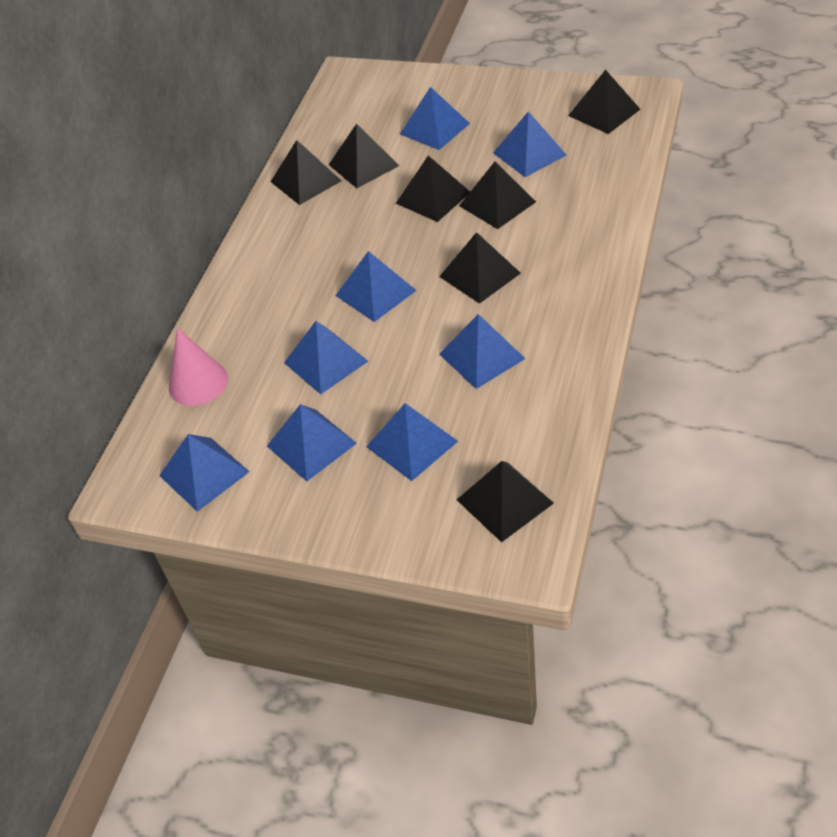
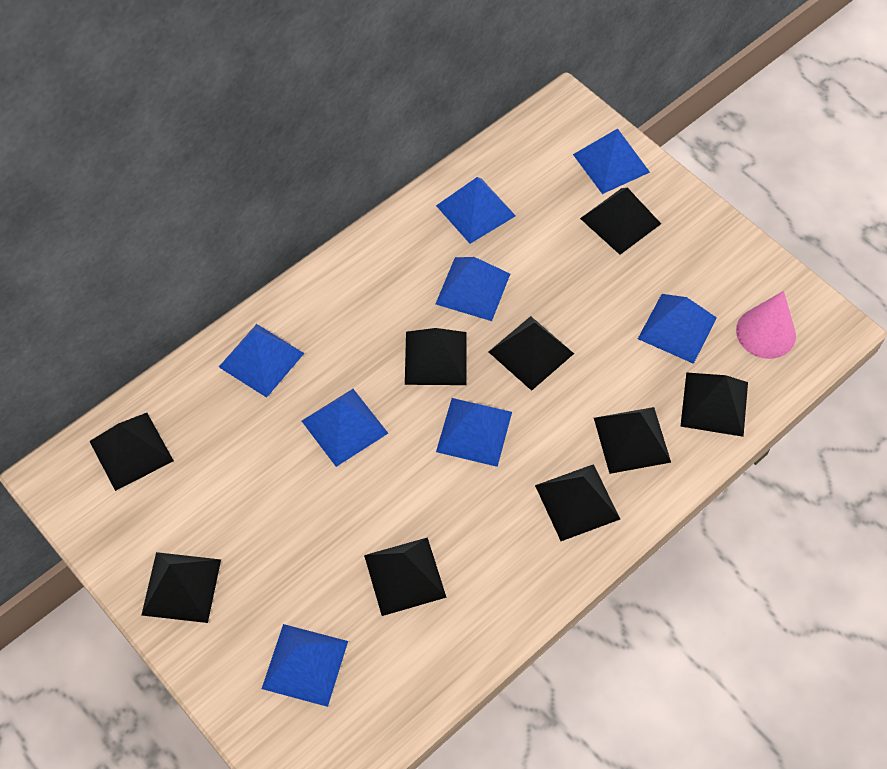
black pyramid: [271,140,342,205] [328,123,399,188] [396,156,470,222] [439,232,521,304] [457,461,554,542] [459,162,536,229] [568,69,640,134] = 7 -> [89,413,174,491] [142,552,221,623] [364,537,447,616] [405,328,466,385] [489,316,574,391] [535,464,620,541] [580,187,661,255] [594,407,671,474] [680,372,748,437] = 9

